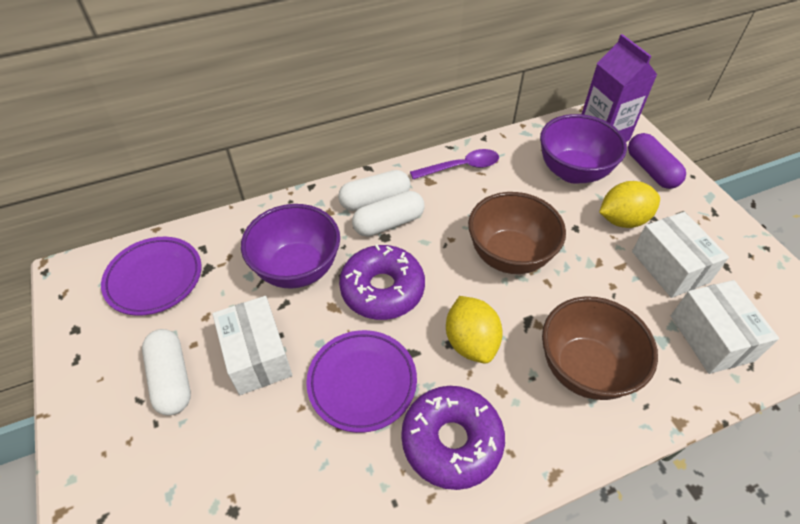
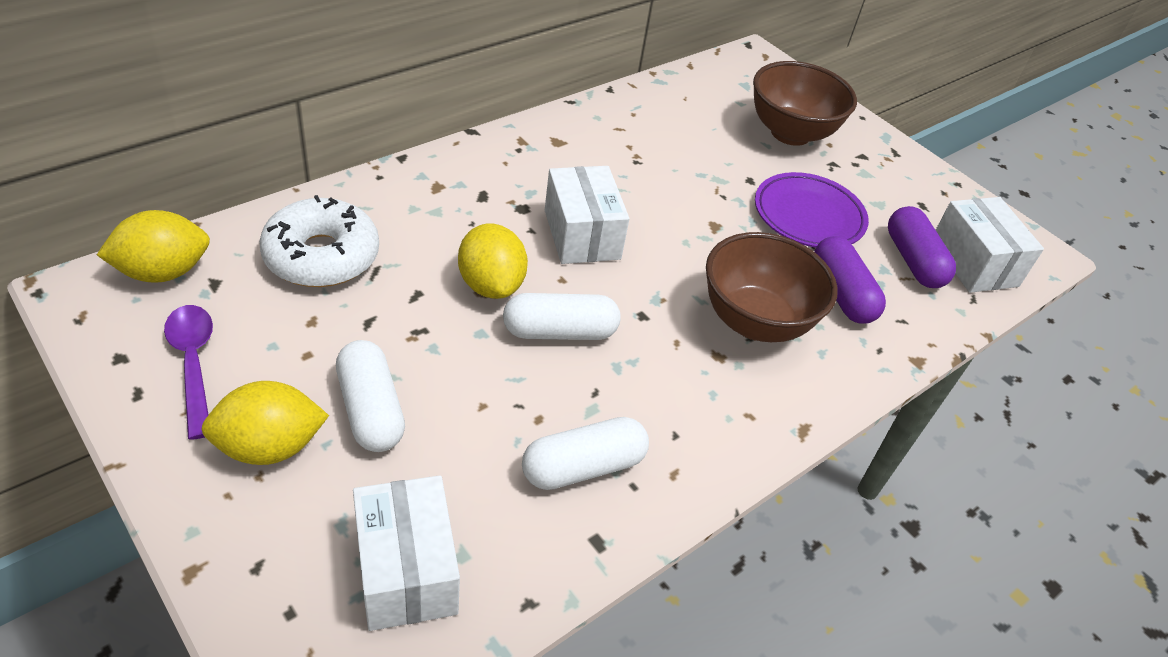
purple bowl: [241,204,340,289] [540,114,627,184] = 2 -> none = 0
purple capsule: [628,133,686,189] = 1 -> [814,236,886,324] [888,206,956,288] = 2
purple carton: [582,34,657,142] = 1 -> none = 0
purple donut: [339,244,425,320] [401,386,505,490] = 2 -> none = 0
purple plate: [101,237,202,316] [306,330,417,433] = 2 -> [755,172,869,248] = 1
white donut: none = 0 -> [259,195,379,287] = 1
yellow lemon: [446,296,503,364] [599,181,660,228] = 2 -> [97,210,210,283] [201,381,329,465] [458,223,528,299] = 3

